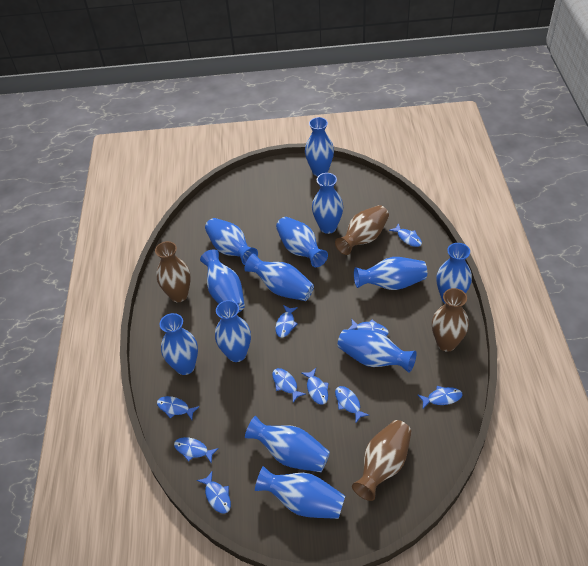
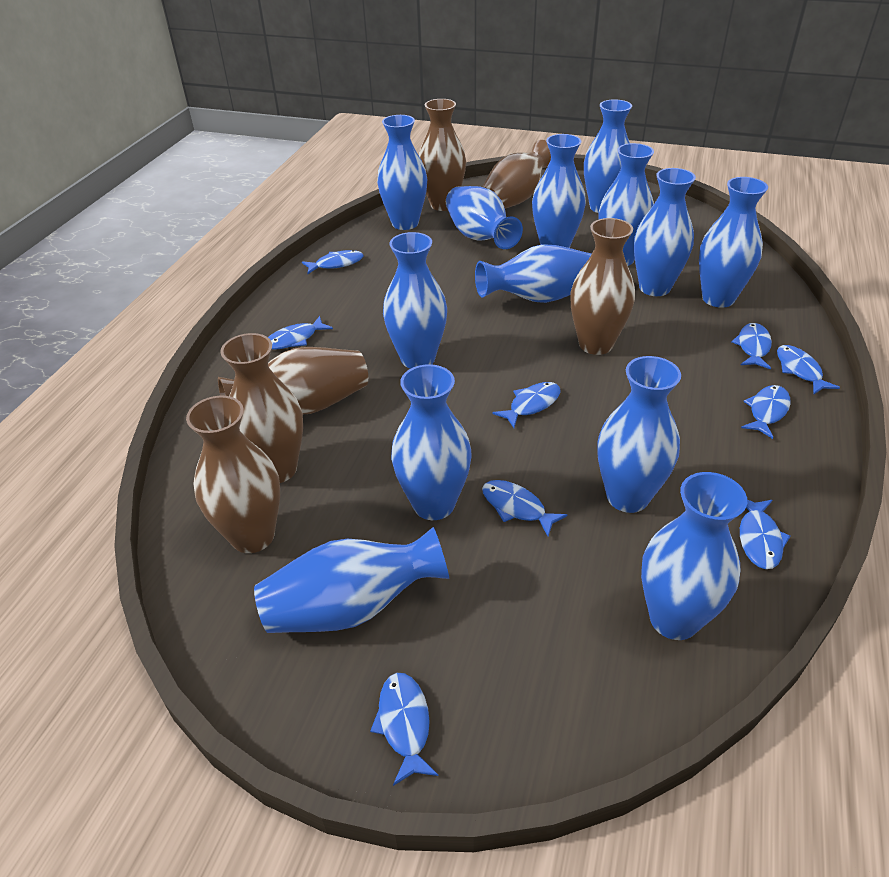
blue fish: [157,396,199,420] [174,437,219,464] [197,471,231,514] [272,368,306,403] [276,305,298,338] [301,368,329,405] [335,386,369,423] [349,318,389,336] [389,223,422,247] [417,386,462,408] = 10 -> [268,316,333,350] [302,250,363,274] [370,673,439,786] [482,480,568,537] [492,382,561,428] [731,323,772,369] [740,500,791,569] [741,385,791,439] [777,345,840,395] = 9
brown vase: [155,241,191,302] [335,205,389,255] [352,420,412,501] [432,288,469,351] = 4 -> [186,396,280,553] [218,347,368,414] [220,333,303,483] [419,99,466,211] [482,140,551,209] [570,218,635,355] = 6

